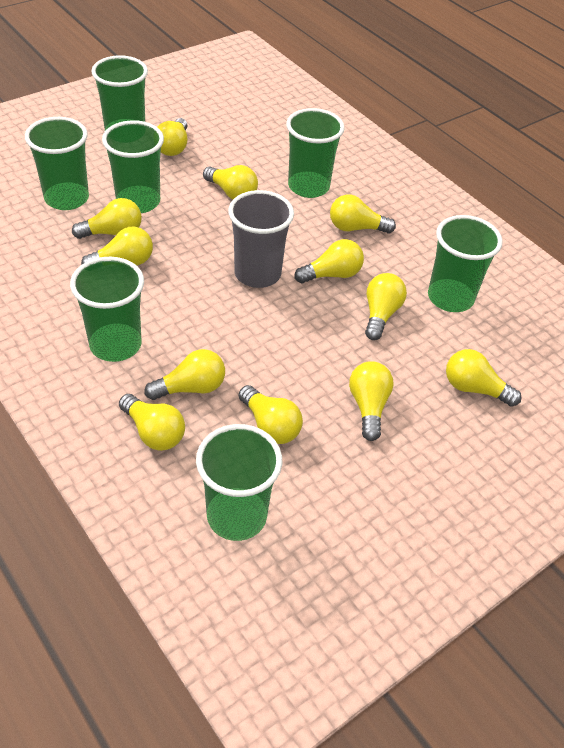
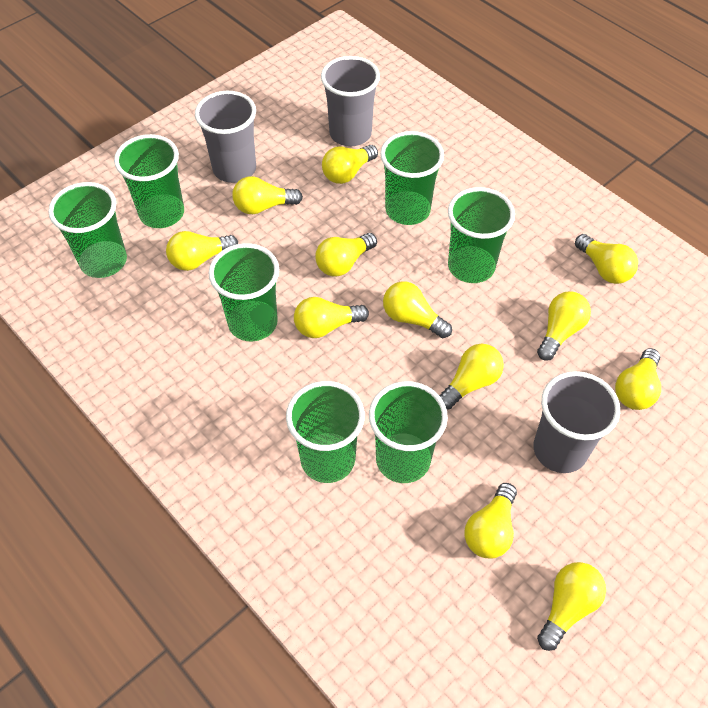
grey cup: [228,190,294,288] = 1 -> [195,91,256,183] [321,56,380,147] [533,371,620,473] = 3

